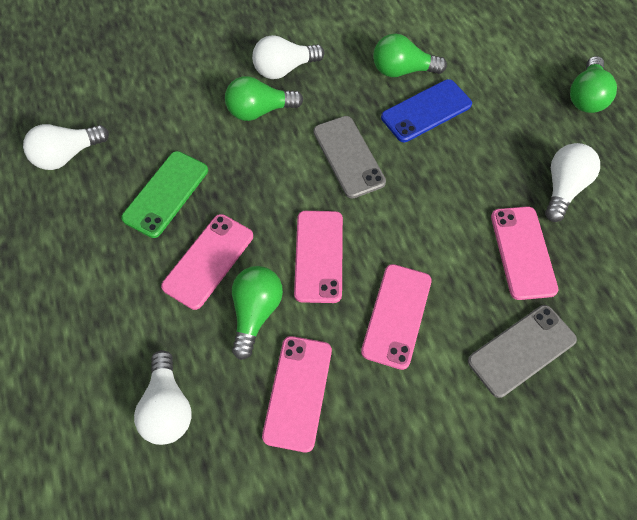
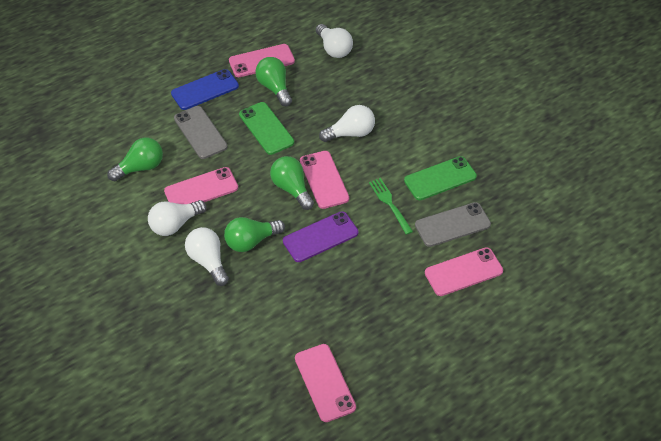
green fork: none = 0 -> [369,178,413,235] = 1
green phone: [121,151,208,238] = 1 -> [239,102,294,155] [404,156,477,200] = 2
purple phone: none = 0 -> [283,211,358,262] = 1

